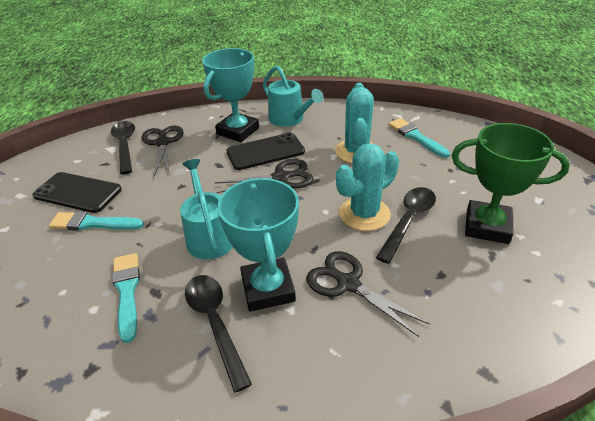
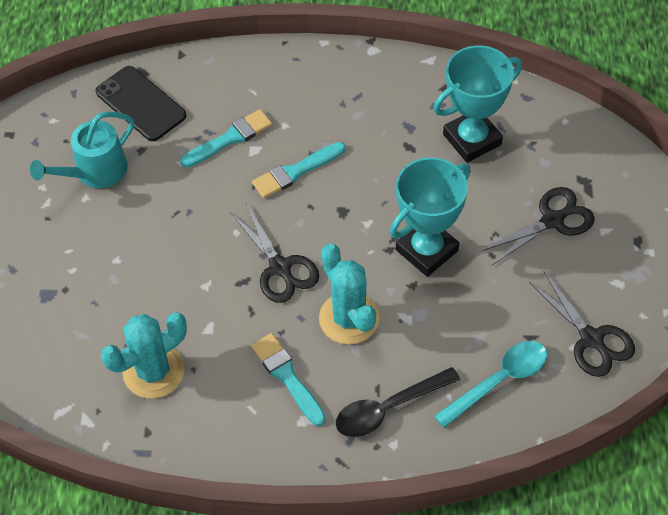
black phone: [33,172,122,213] [227,133,305,170] = 2 -> [96,66,187,141] = 1
black spoon: [111,121,135,174] [185,275,252,393] [376,187,436,264] = 3 -> [336,367,460,437] = 1
green trophy: [452,123,570,244] = 1 -> none = 0
turquoise spoon: none = 0 -> [434,341,547,428] = 1
turquoise watering can: [180,159,233,259] [263,66,324,127] = 2 -> [30,111,134,188] = 1

